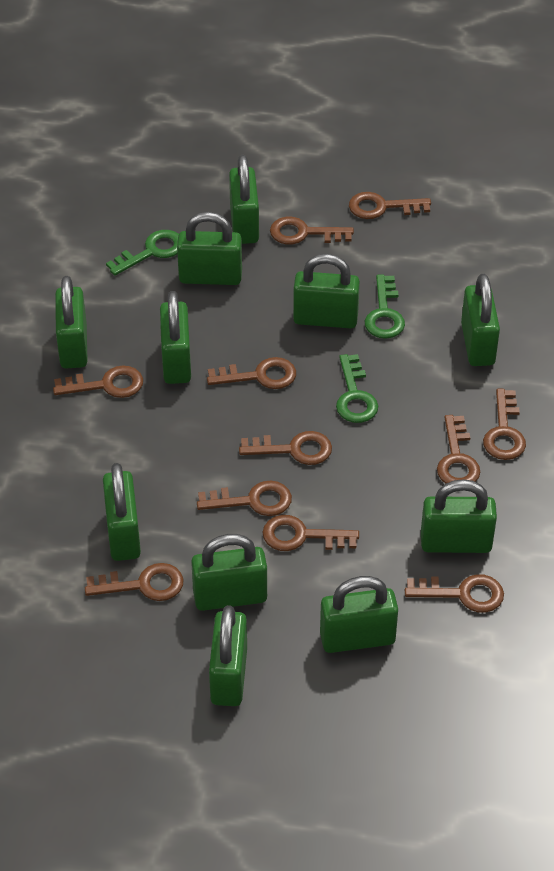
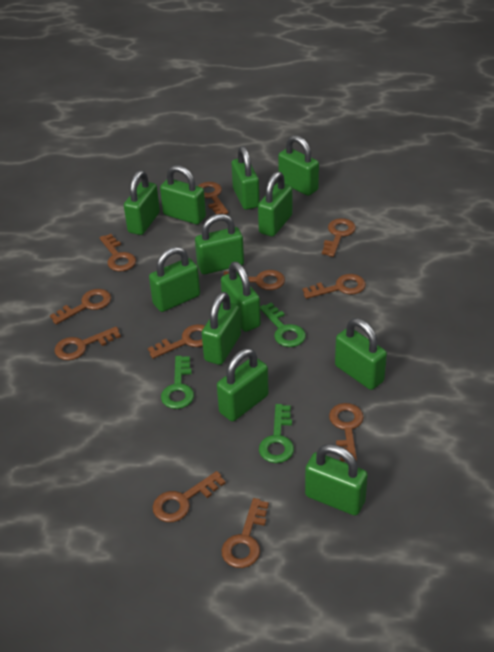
green padlock: [55,276,88,368] [103,463,141,561] [160,291,191,384] [177,212,242,285] [191,534,267,611] [209,605,247,706] [229,155,259,244] [293,254,360,328] [320,576,398,653] [421,479,497,553] [461,274,500,366] = 11 -> [124,170,160,235] [149,247,200,312] [160,165,206,224] [195,214,244,274] [202,292,241,365] [217,348,269,421] [221,262,261,332] [232,146,260,210] [258,172,292,237] [278,135,319,196] [305,444,368,516] [335,318,387,390] = 12

